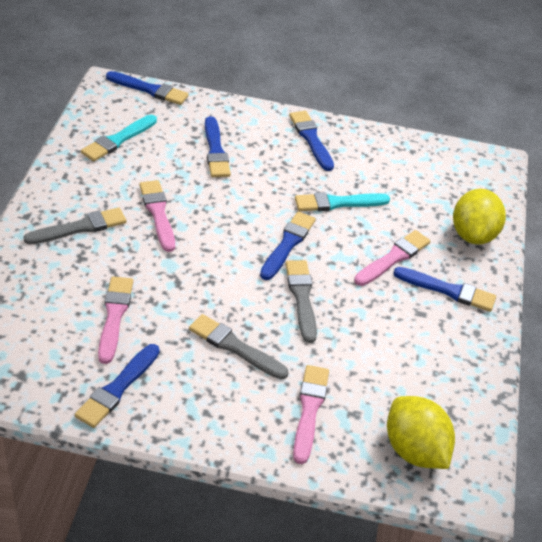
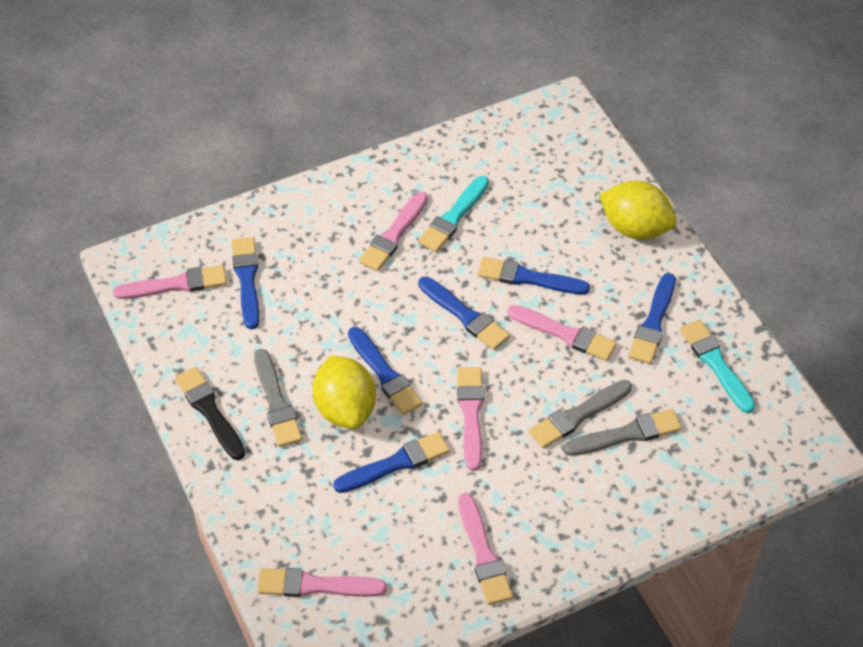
black brush: none = 0 -> [175,367,245,460] = 1
pink brush: [98,276,133,364] [139,180,175,252] [293,365,329,464] [354,230,430,286] = 4 -> [113,265,227,299] [258,568,387,597] [359,192,428,271] [457,367,484,471] [458,493,513,605] [507,305,617,361] = 6

